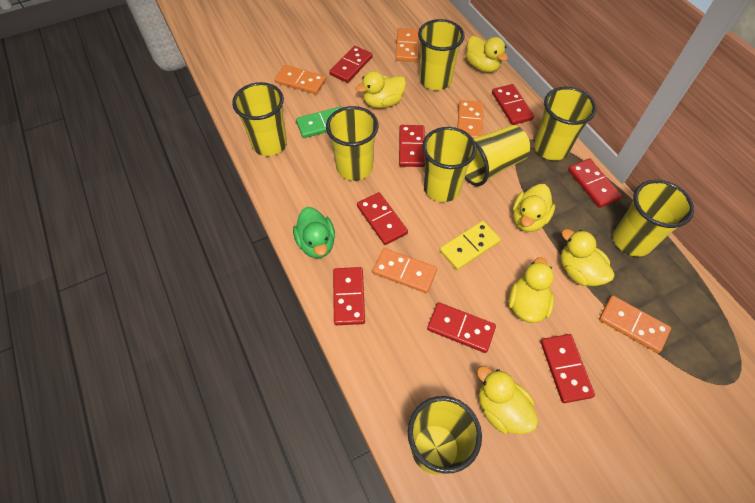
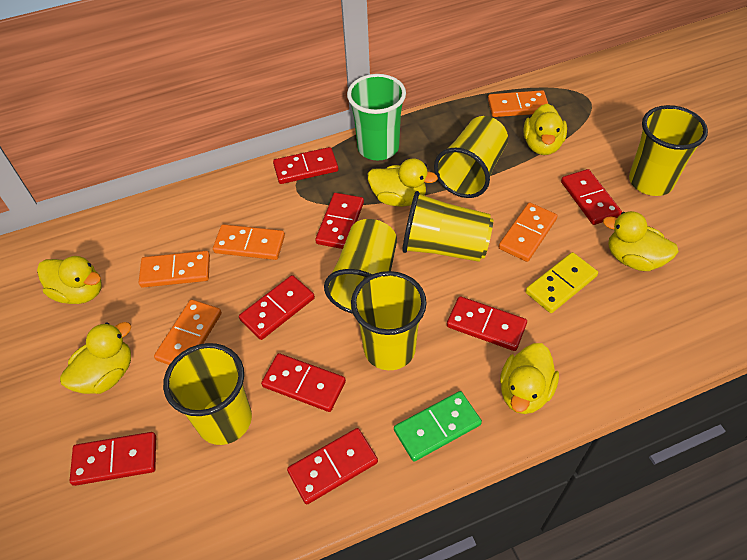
green cup: none = 0 -> [347,74,406,160] = 1
green duck: [293,207,335,258] = 1 -> none = 0
yellow cup: [232,82,287,156] [326,106,379,181] [408,396,482,475] [418,19,465,90] [422,127,477,202] [465,125,530,186] [534,87,597,160] [613,180,694,257] = 8 -> [163,343,252,445] [324,219,397,314] [351,271,427,370] [402,191,493,262] [434,116,508,198] [629,105,708,196] = 6

